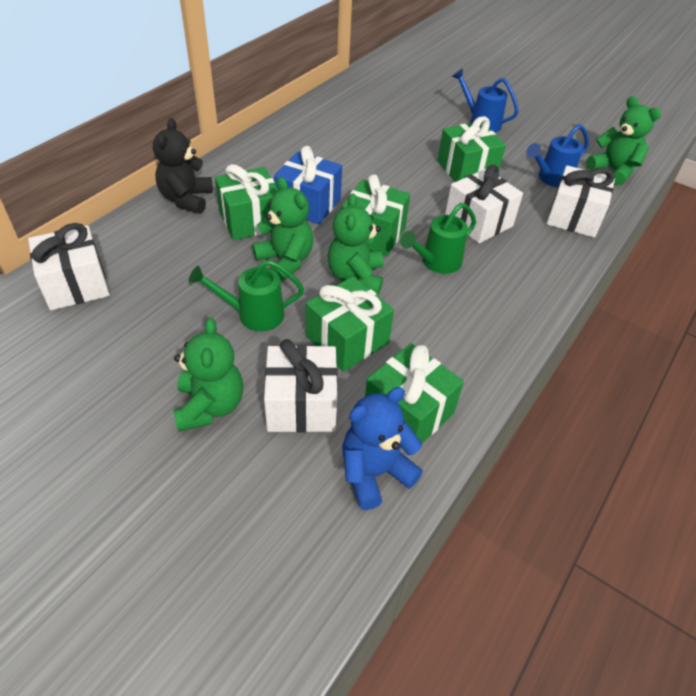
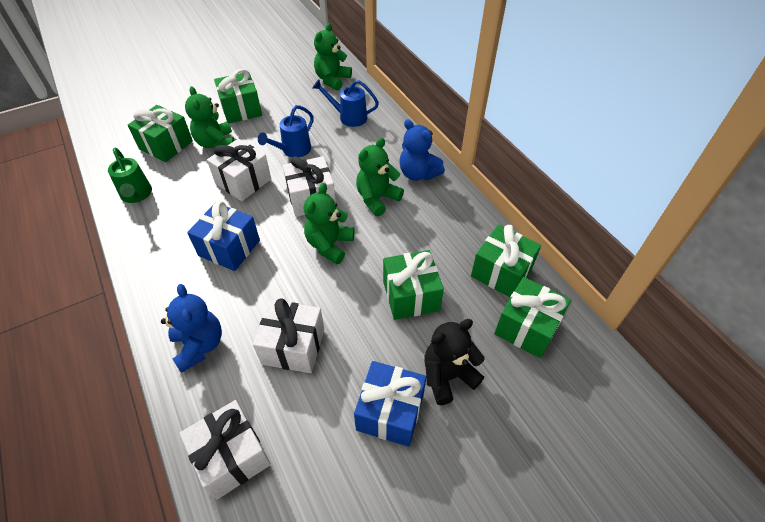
blue gift: [274,146,342,224] = 1 -> [187,201,260,271] [354,361,426,447] = 2
blue teddy bear: [342,387,423,510] = 1 -> [161,284,222,373] [399,119,445,181] = 2
green watering can: [189,260,304,331] [400,203,476,274] = 2 -> [108,148,152,203] = 1

